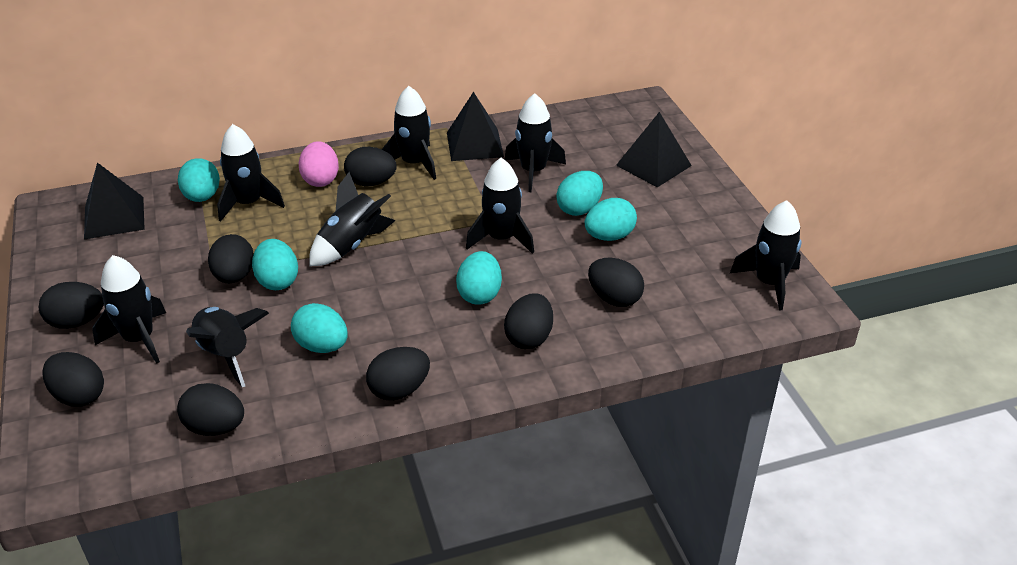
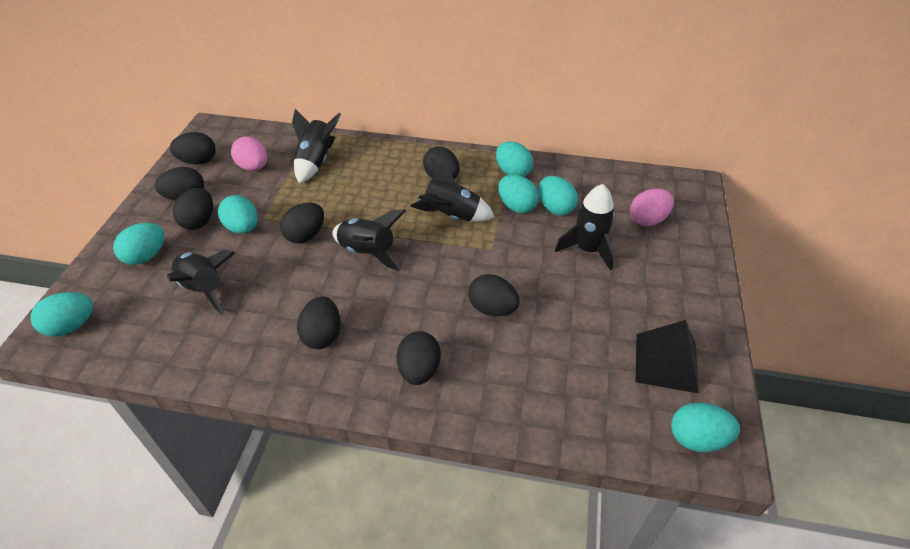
black pyramid: [84,162,145,239] [447,92,504,161] [616,112,692,187] = 3 -> [636,320,699,393] = 1
black rocket: [92,255,166,364] [186,307,269,387] [217,124,285,222] [309,172,395,266] [382,86,436,180] [466,158,534,254] [504,93,566,192] [730,200,801,310] = 8 -> [167,249,235,315] [292,109,341,183] [332,209,406,271] [410,156,494,222] [555,184,615,270] = 5
pink egg: [299,141,339,187] = 1 -> [231,137,267,171] [630,189,674,226] = 2
turquoise egg: [178,158,220,202] [252,239,298,290] [291,303,348,353] [456,251,502,305] [556,171,603,216] [585,198,637,241] = 6 -> [31,292,93,337] [113,223,164,265] [218,195,258,234] [496,141,533,177] [498,175,539,213] [538,176,578,216] [671,403,740,452] = 7

